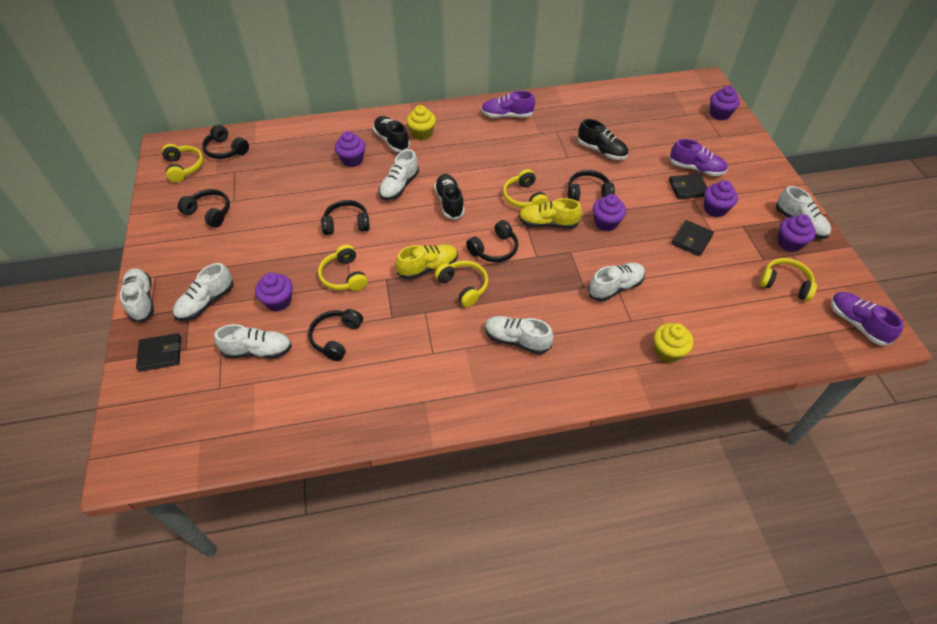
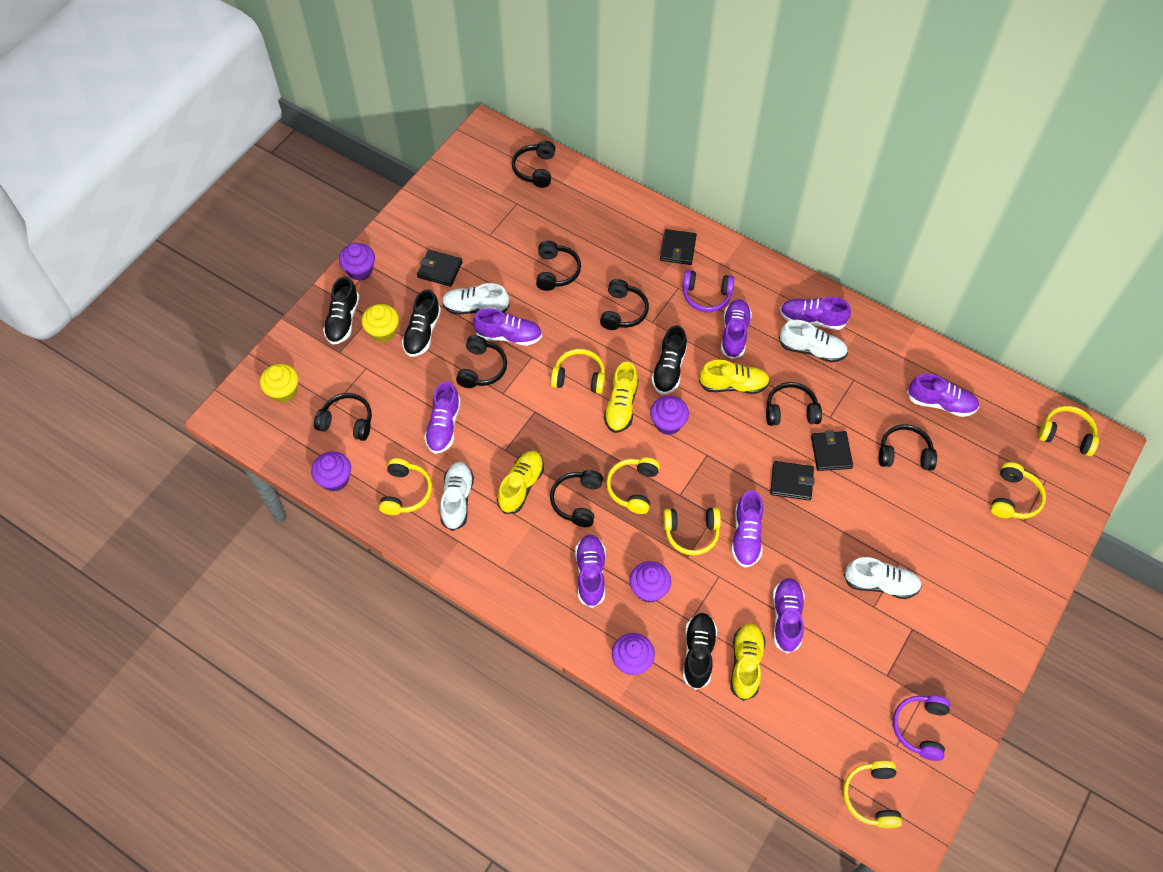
black headphones: [178,189,230,228] [202,125,249,159] [308,309,363,361] [321,200,370,235] [466,220,518,262] [568,170,615,201] = 6 -> [314,393,372,441] [456,335,507,388] [512,141,555,188] [536,241,581,291] [550,470,603,527] [600,279,649,330] [766,382,822,426] [879,424,937,470] = 8
black shoe: [373,116,410,152] [434,174,465,220] [578,119,628,160] = 3 -> [323,276,359,345] [402,289,441,357] [651,326,687,394] [683,613,717,690] = 4
black wallet: [136,333,181,372] [669,174,707,199] [671,220,714,256] = 3 -> [417,250,463,287] [660,229,697,265] [770,461,815,500] [811,430,853,471] = 4
purple cupcake: [255,273,293,311] [335,131,365,167] [593,194,626,231] [704,180,738,217] [710,86,740,120] [778,214,816,252] = 6 -> [311,451,351,492] [339,243,375,281] [612,633,655,676] [629,561,671,603] [650,396,689,435] = 5
purple headphones: none = 0 -> [683,270,735,312] [893,696,950,761] = 2
purple shoe: [481,91,535,118] [669,139,728,176] [831,292,904,345] = 3 -> [424,381,461,454] [473,308,542,346] [575,535,606,608] [721,299,752,359] [731,490,763,568] [773,578,804,654] [780,297,851,330] [907,374,979,417] = 8
white shoe: [120,268,154,322] [173,263,234,321] [214,324,292,358] [379,149,419,200] [485,316,553,354] [588,263,645,301] [776,186,831,239] = 7 -> [440,462,474,531] [442,283,509,315] [779,320,848,362] [844,557,922,599] = 4
yellow headphones: [162,144,203,182] [318,245,367,291] [435,261,488,307] [503,169,548,208] [759,258,817,302] = 5 -> [379,458,432,515] [551,349,605,394] [606,457,660,514] [663,508,721,555] [843,761,902,828] [991,462,1046,519] [1039,406,1099,456] = 7
yellow shoe: [396,244,458,279] [518,198,582,229] = 2 -> [497,451,544,514] [604,362,638,433] [699,360,770,394] [731,623,766,701] = 4

